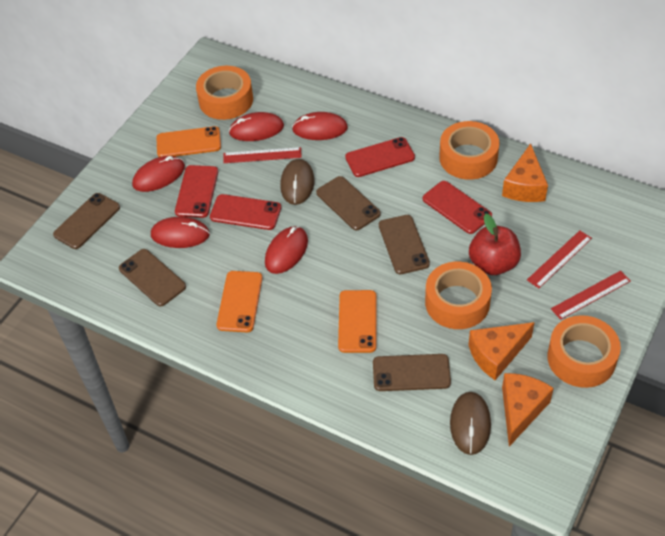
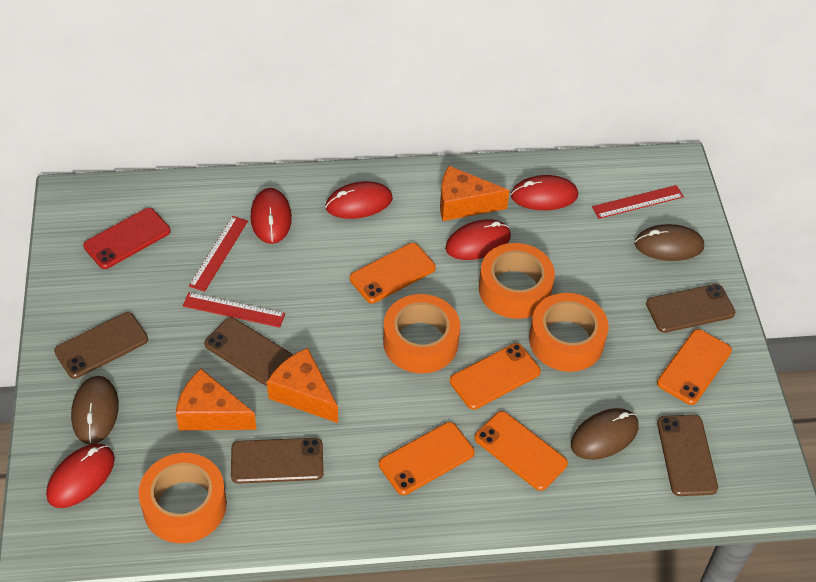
brown mouse: [280,159,314,205] [450,392,491,455] = 2 -> [71,376,119,445] [571,408,639,460] [634,224,704,261] = 3
orange phone: [156,126,221,157] [216,271,263,332] [338,290,376,353] = 3 -> [350,243,436,303] [379,422,475,495] [450,343,541,410] [475,411,568,491] [657,329,732,405] = 5
red apple: [469,214,521,275] = 1 -> none = 0
red phone: [175,165,218,218] [210,194,281,230] [345,137,415,177] [423,181,492,234] = 4 -> [83,208,170,269] = 1

